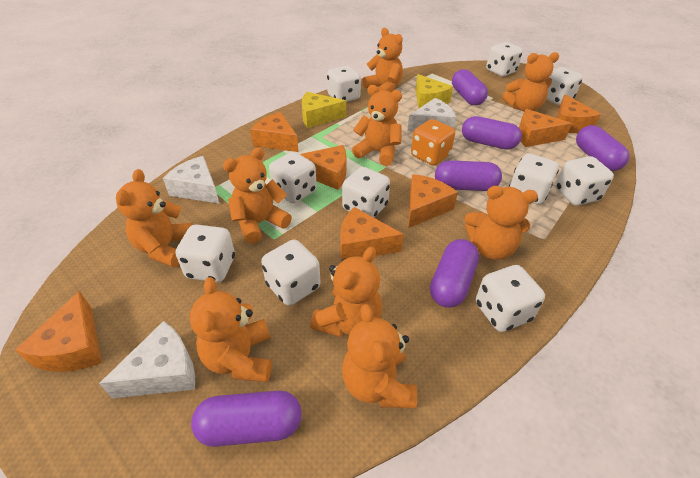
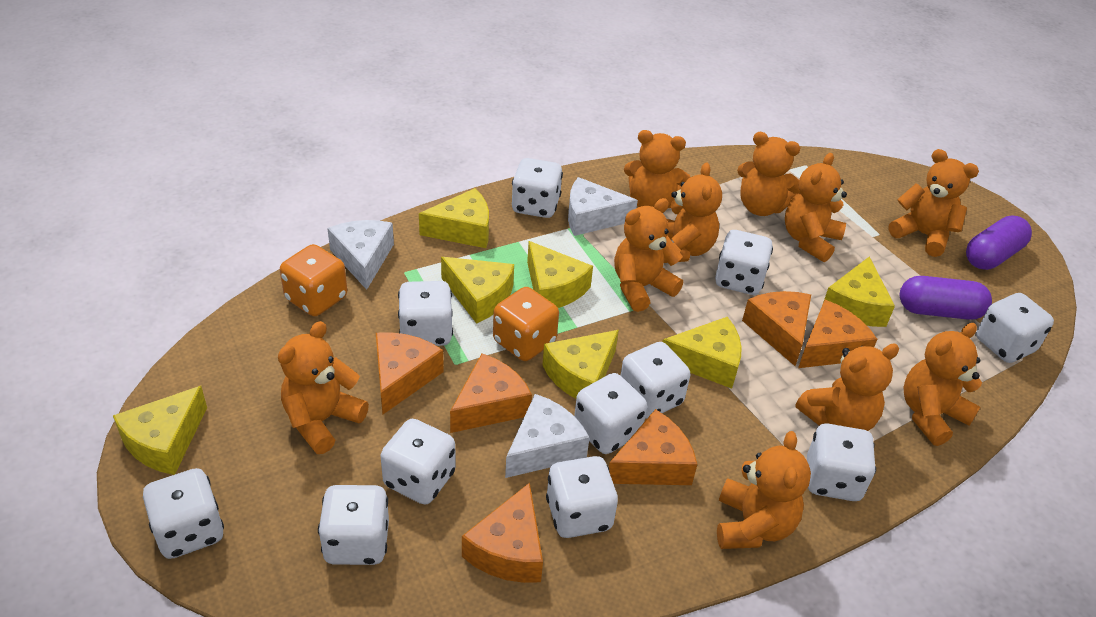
orange cheese: [15,291,102,372] [250,112,299,152] [300,145,346,190] [340,207,404,260] [409,174,458,228] [519,109,572,147] [557,94,601,133] = 7 -> [376,332,444,414] [450,353,532,433] [462,483,543,583] [609,409,697,485] [742,291,811,366] [798,300,877,368] = 6
orange dice: [411,119,455,166] = 1 -> [280,244,347,316] [493,287,559,361] = 2
orange teddy bear: [116,169,193,267] [190,277,272,382] [223,147,292,244] [310,247,382,337] [342,304,417,408] [352,85,402,166] [362,28,403,92] [465,186,538,260] [502,52,559,112] = 9 -> [278,321,369,454] [614,198,683,312] [624,130,690,209] [664,162,722,263] [717,431,811,549] [737,132,800,216] [785,153,847,262] [795,343,899,431] [888,149,979,257] [903,323,982,446] = 10
purple capsule: [191,391,302,447] [430,239,479,308] [435,160,502,191] [452,69,488,105] [462,116,522,150] [576,125,630,171] = 6 -> [900,276,992,320] [966,215,1032,270] = 2
white dice: [176,224,235,282] [261,240,320,306] [269,152,317,203] [327,65,361,102] [342,167,390,217] [476,265,545,332] [486,42,523,76] [509,153,559,205] [546,67,583,105] [555,156,614,206] = 10 -> [143,468,224,559] [318,485,389,565] [380,419,456,504] [398,281,453,346] [512,158,563,218] [546,456,618,538] [574,373,647,454] [620,342,690,419] [715,230,773,295] [807,423,876,501] [976,293,1054,363] = 11
yellow cheese: [302,92,346,128] [415,74,453,109] = 2 -> [113,386,207,475] [419,188,489,248] [441,257,514,324] [527,241,593,308] [542,330,619,399] [662,317,742,389] [823,256,895,327] = 7

